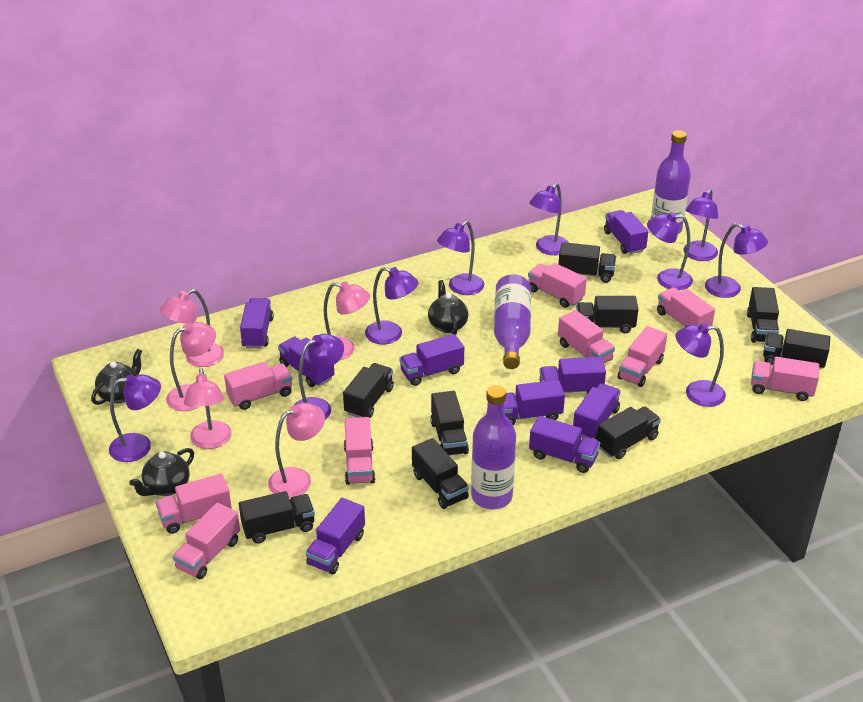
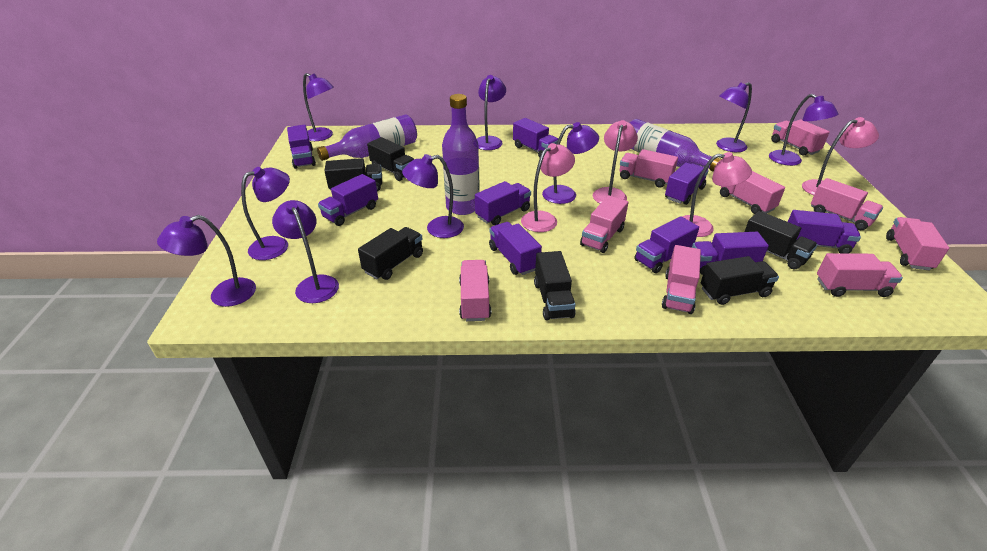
black teapot: [91,349,142,405] [129,448,194,496] [428,280,469,335] = 3 -> none = 0
black truck: [239,491,315,544] [343,363,394,418] [412,438,469,509] [430,391,469,456] [558,242,616,283] [576,296,638,333] [596,406,661,459] [747,287,779,343] [763,329,830,369] = 9 -> [324,158,382,191] [358,227,423,280] [367,137,414,181] [534,251,576,320] [701,256,779,305] [744,211,818,269] = 6
pink lamp: [160,289,224,367] [166,322,216,411] [184,368,232,449] [268,403,325,498] [324,281,370,360] = 5 -> [521,143,575,232] [593,120,638,204] [682,152,752,237] [802,117,879,195] = 4

